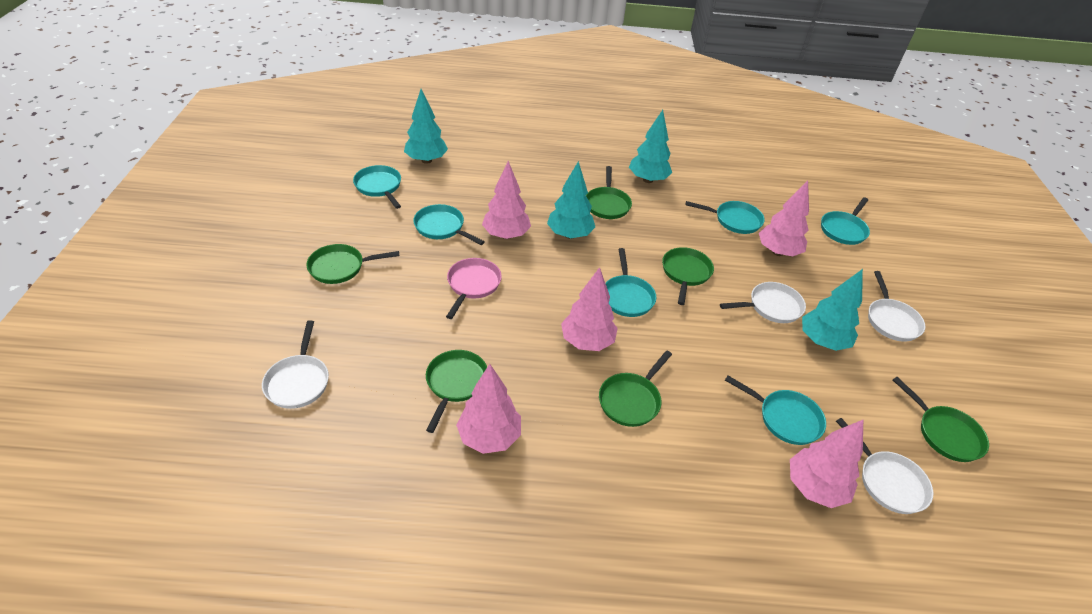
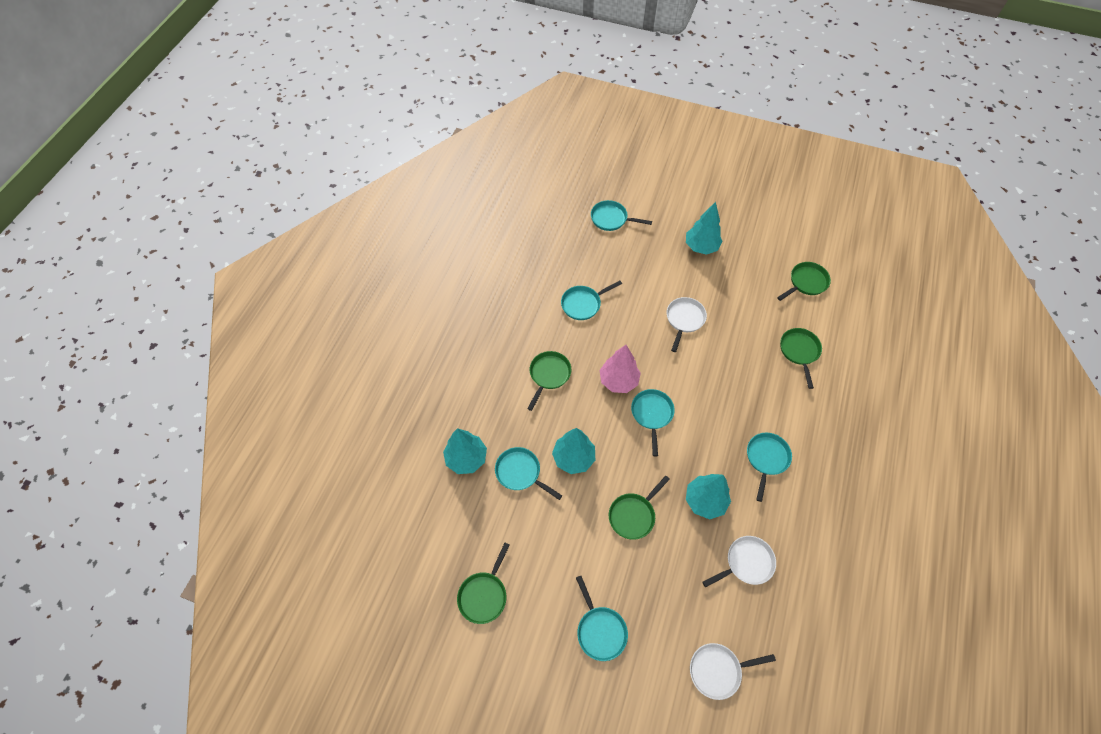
green pan: [306,244,399,284] [426,350,487,433] [586,166,632,219] [599,351,672,427] [662,247,714,305] [893,377,989,462] = 6 -> [457,543,510,624] [527,351,571,411] [609,476,670,540] [777,262,831,301] [780,328,822,389] = 5
pink pan: [446,258,502,319] = 1 -> none = 0
pink tree: [456,364,521,454] [482,161,531,239] [561,267,618,351] [759,181,809,256] [790,420,863,508] = 5 -> [599,345,641,393] = 1
white pan: [262,320,329,409] [720,282,806,323] [836,418,933,514] [868,271,926,342] = 4 -> [667,297,707,352] [690,643,776,700] [702,536,776,587] = 3

